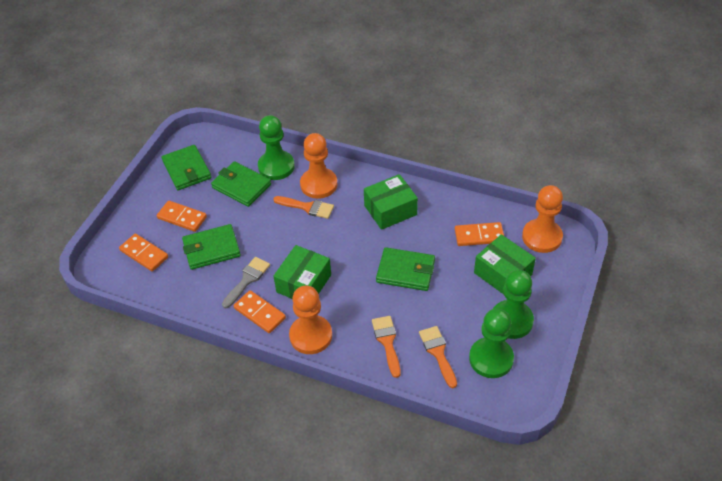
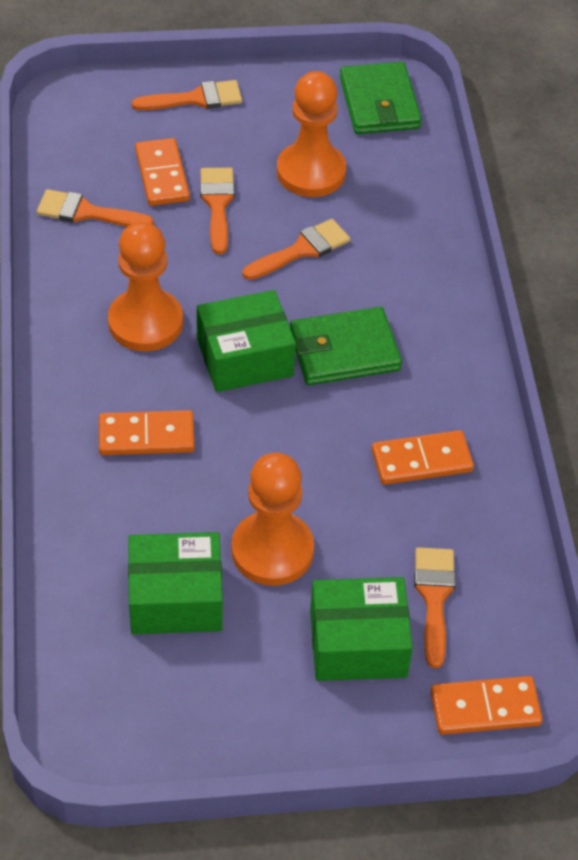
green pawn: [258,115,295,180] [469,308,514,378] [493,270,534,339] = 3 -> none = 0
green wallet: [162,145,211,190] [182,224,241,270] [211,161,271,207] [376,247,435,291] = 4 -> [290,307,402,385] [340,62,422,134] = 2
grey brush: [222,257,270,308] = 1 -> none = 0
orange brush: [273,196,334,219] [372,316,401,378] [419,326,457,388] = 3 -> [37,189,154,227] [132,80,242,110] [200,168,235,254] [242,219,350,280] [414,547,456,668] = 5

